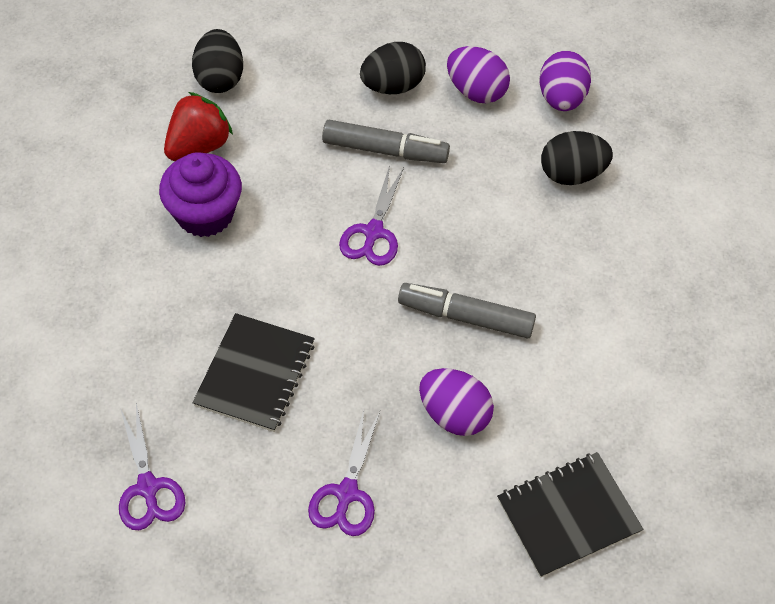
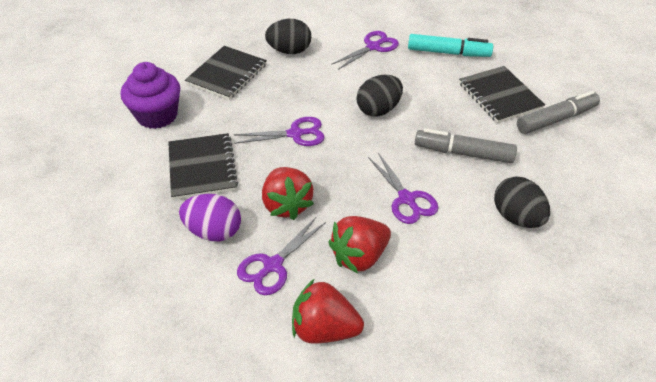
black notebook: [192,313,315,432] [497,452,643,578] = 2 -> [168,133,238,200] [185,46,267,100] [459,66,545,123] = 3
purple egg: [419,368,494,436] [447,46,510,103] [539,51,591,111] = 3 -> [179,194,241,241] = 1
purple scissors: [119,403,186,530] [308,410,380,536] [339,165,404,266] = 3 -> [233,117,325,146] [237,217,326,295] [331,31,399,70] [368,153,439,224] = 4
red strawberry: [164,92,233,161] = 1 -> [262,167,314,220] [292,279,364,344] [328,216,391,274] = 3
turquoise marker: none = 0 -> [408,34,493,57] = 1

